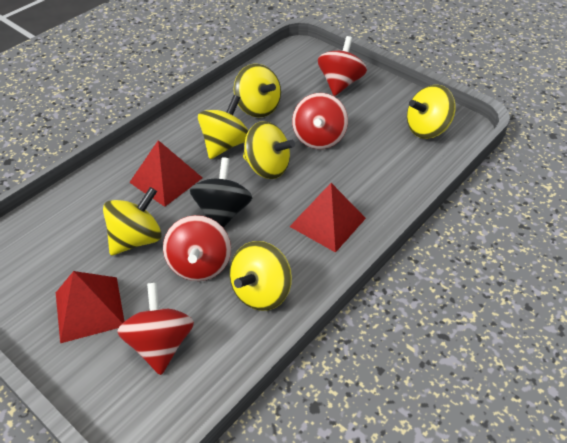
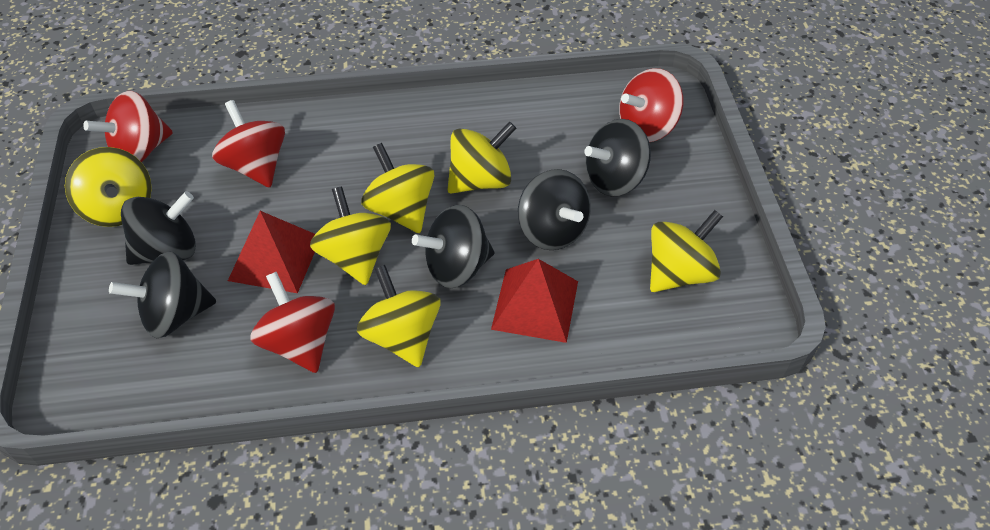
black spinning top: [190,157,252,228] = 1 -> [109,251,216,338] [121,191,196,265] [412,205,494,288] [518,169,591,250] [584,119,651,197] = 5
red pyramid: [56,271,124,343] [129,140,202,207] [289,183,366,253] = 3 -> [228,211,315,293] [491,259,578,343] = 2

